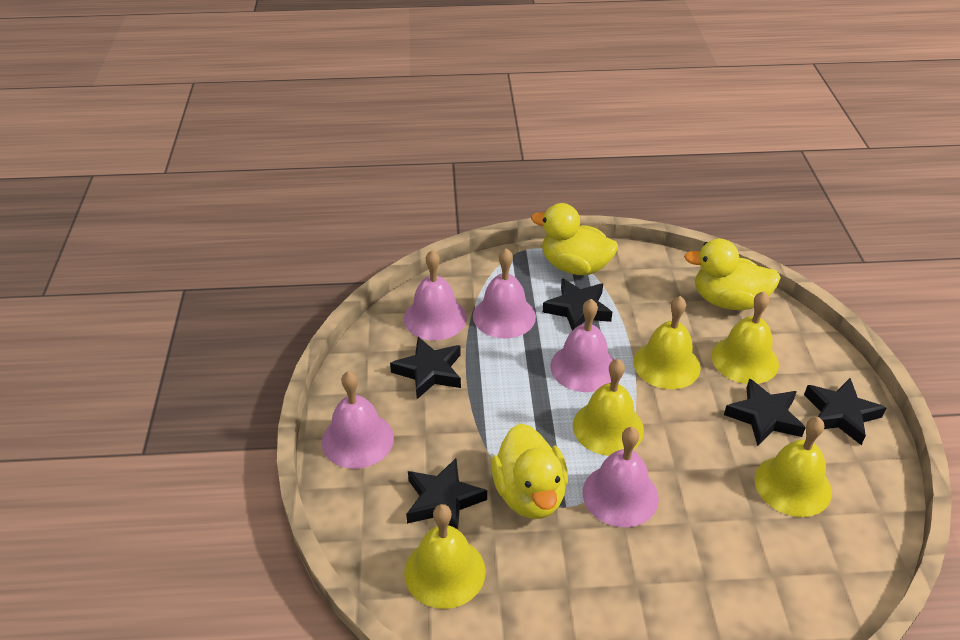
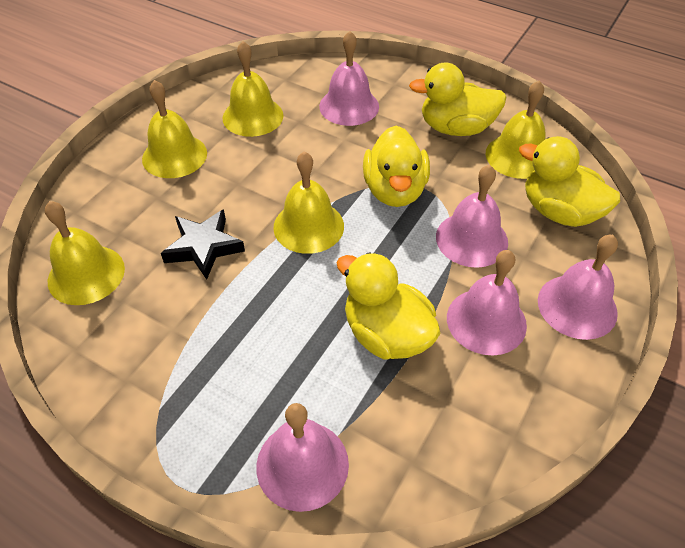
black star: [390,337,461,399] [406,458,487,530] [543,278,612,331] [724,378,806,446] [804,378,886,445] = 5 -> [161,209,245,280] = 1
yellow duck: [491,424,568,519] [531,203,618,275] [684,239,781,310] = 3 -> [336,252,441,360] [363,126,430,207] [409,62,506,136] [519,136,620,227] = 4

